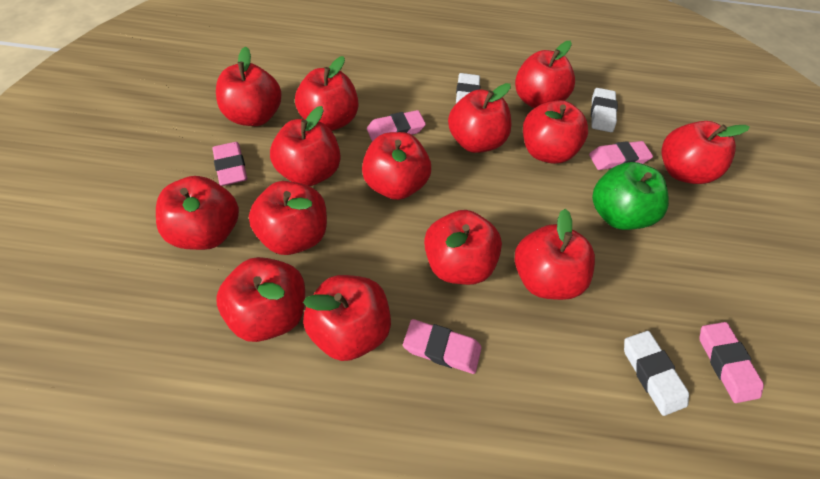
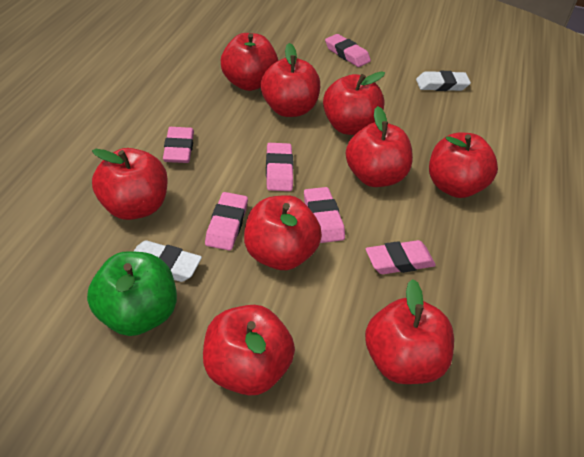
pink eraser: [212,142,247,186] [367,110,426,141] [403,319,482,374] [589,141,653,170] [699,322,764,403] = 5 -> [163,127,194,163] [205,192,248,251] [266,143,294,191] [304,187,345,243] [325,34,371,67] [366,240,436,274] = 6
red apple: [156,176,239,250] [216,46,282,126] [216,257,305,342] [249,181,327,255] [270,106,341,186] [295,56,358,131] [303,275,391,361] [362,132,431,200] [424,210,502,285] [448,83,511,153] [515,41,575,108] [515,209,595,300] [523,100,588,164] [661,121,750,184] = 14 -> [92,148,167,220] [203,305,295,396] [221,33,278,91] [244,195,322,270] [261,43,320,117] [323,71,385,135] [346,106,413,187] [365,279,454,384] [429,132,498,198] = 9
white eraser: [456,73,480,103] [591,88,618,132] [624,331,689,416] = 3 -> [133,240,202,282] [416,71,471,91] = 2

